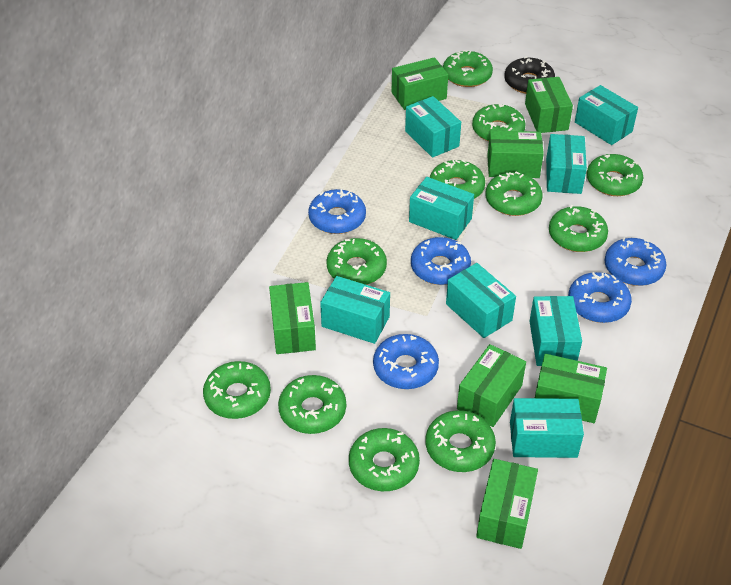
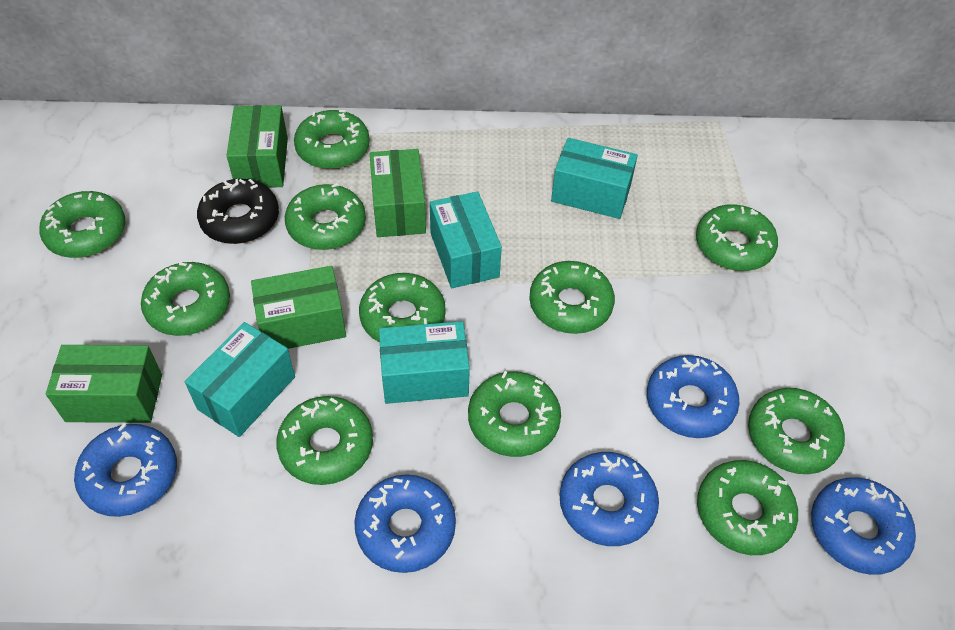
green box: [269,282,316,354] [392,57,448,110] [457,344,526,427] [476,459,538,549] [487,131,544,178] [525,77,573,133] [535,354,607,423] = 7 -> [46,345,162,423] [226,105,288,188] [251,266,346,349] [370,149,426,237] = 4
turquoise box: [320,276,390,344] [405,96,461,158] [409,177,474,240] [446,263,516,338] [510,398,584,458] [529,296,582,366] [546,134,587,194] [575,85,638,145] = 8 -> [185,322,295,437] [379,321,470,404] [430,191,502,288] [551,138,638,219] = 4

